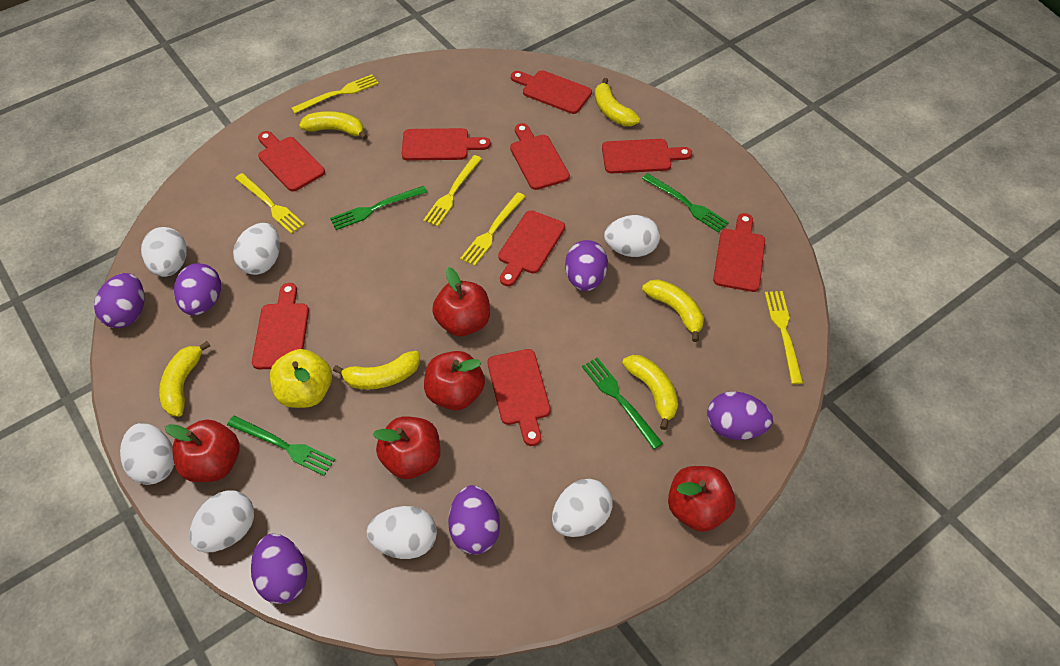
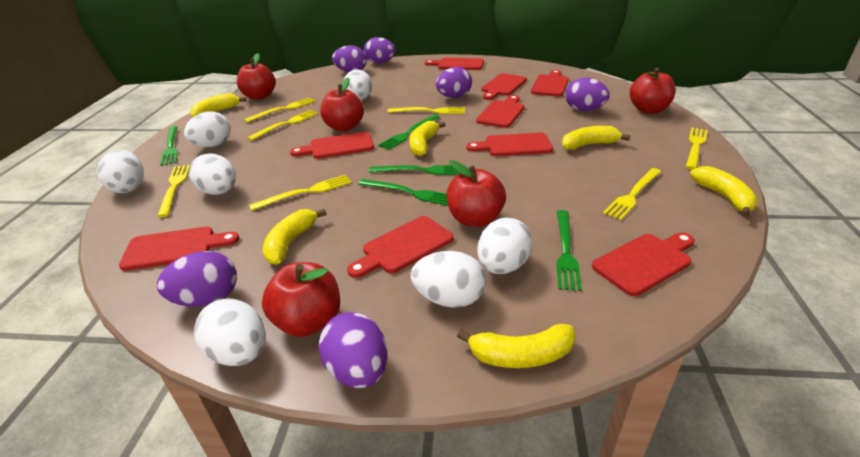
green fork: [227,416,335,476] [330,186,427,230] [582,358,663,449] [642,173,729,233] = 4 -> [160,126,178,166] [358,179,448,206] [369,165,465,175] [378,115,440,150] [556,210,582,291] = 5
yellow apple: [270,349,332,408] = 1 -> none = 0
yellow fork: [235,173,305,234] [291,74,379,113] [423,155,482,227] [460,192,525,266] [765,291,803,384] = 5 -> [157,165,190,217] [244,97,316,123] [247,110,318,141] [249,175,352,211] [388,107,465,114] [603,168,661,220] [686,127,708,170] = 7

